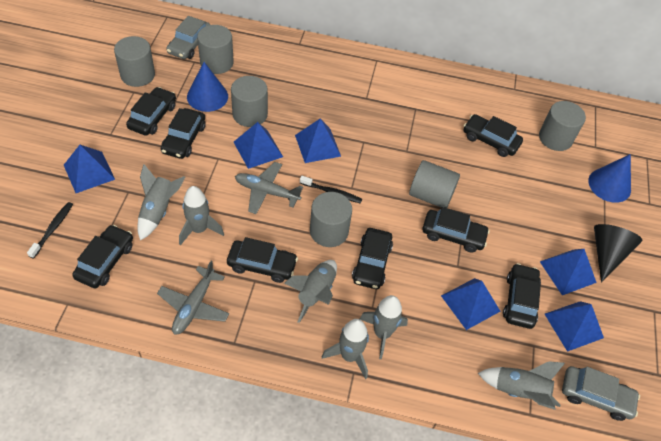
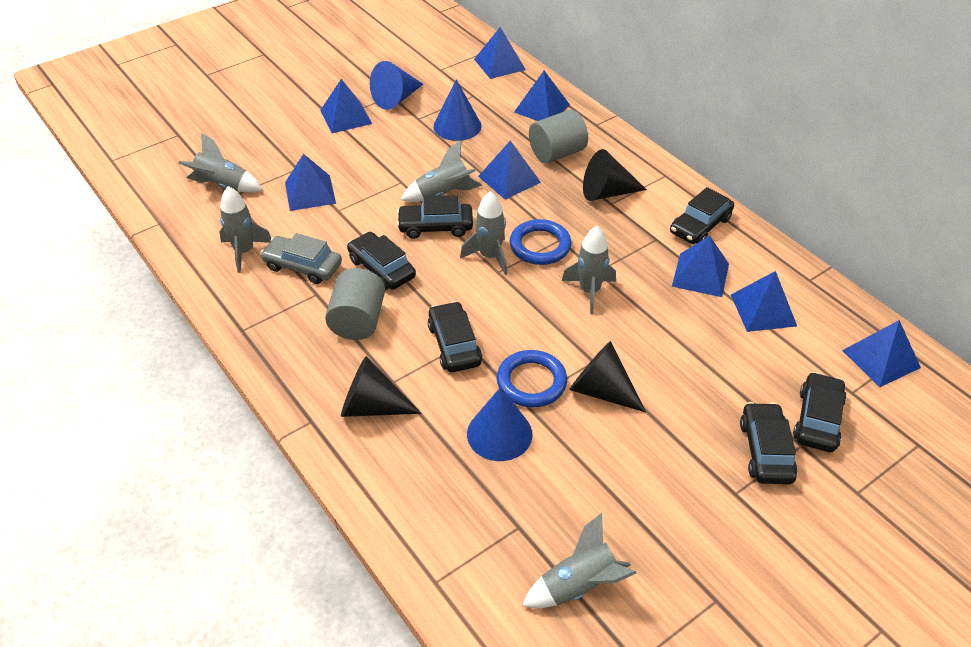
black car: [72,225,133,288] [126,87,176,136] [161,108,206,159] [227,237,298,283] [352,228,393,289] [422,207,490,253] [464,114,523,157] [503,263,541,329] = 8 -> [347,232,416,290] [397,195,473,239] [428,301,482,372] [670,187,734,244] [740,402,797,484] [793,372,847,452] = 6
black cone: [594,224,642,283] = 1 -> [341,356,421,417] [569,341,646,413] [583,149,647,201] = 3
black toothbrush: [27,202,73,259] [300,176,362,204] = 2 -> none = 0
blue cone: [187,62,228,112] [588,154,631,203] = 2 -> [370,61,423,110] [433,79,481,141] [467,387,532,461] = 3
blue pyramid: [64,145,115,193] [234,122,283,169] [295,118,341,163] [441,278,500,330] [540,249,597,295] [545,301,604,352] = 6 -> [285,154,336,211] [320,79,372,133] [474,27,526,79] [478,140,541,200] [514,71,570,121] [672,236,729,297] [731,271,797,332] [842,320,921,387] = 8
blue ring: none = 0 -> [497,350,567,408] [509,219,571,265] = 2
grey car: [166,16,210,59] [562,366,640,421] = 2 -> [260,233,342,284] = 1
grey cylinder: [114,36,155,87] [197,25,234,74] [231,76,268,127] [310,192,352,247] [409,160,460,208] [539,101,586,151] = 6 -> [325,268,385,340] [529,110,588,164] = 2
grey plane: [157,261,229,335] [235,162,303,214] = 2 -> none = 0

